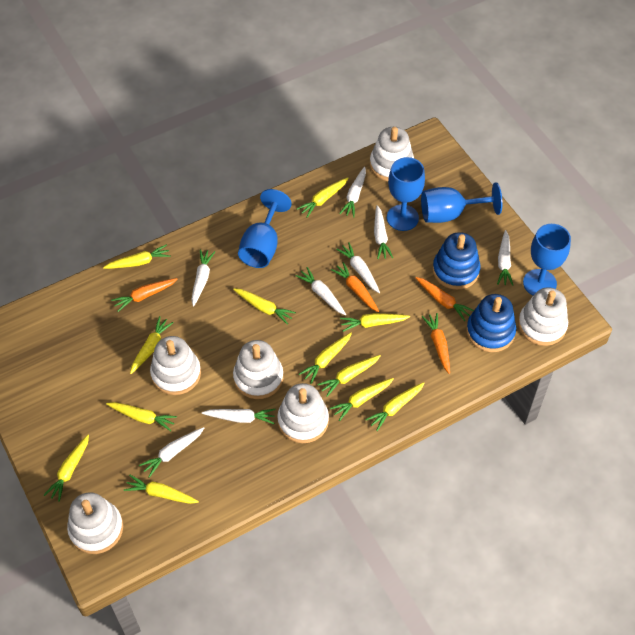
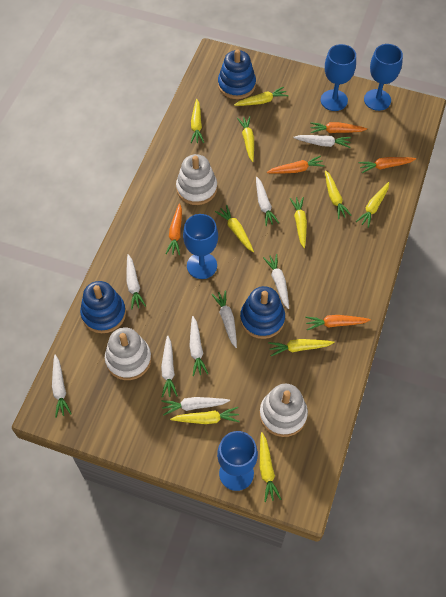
blue stacking toy: [432,232,481,290] [466,294,516,352] = 2 -> [80,281,126,333] [218,49,256,99] [240,286,285,339] = 3
orange carrot: [111,278,177,312] [331,262,379,312] [416,277,474,321] [422,313,450,374] = 4 -> [166,203,182,255] [267,156,325,174] [305,315,371,330] [310,122,367,133] [358,157,416,173] = 5
white carrot: [139,427,204,478] [191,249,215,306] [202,409,276,424] [295,267,346,315] [336,242,380,293] [339,167,366,217] [374,205,393,259] [497,230,513,286] = 8 -> [52,355,72,418] [126,254,146,310] [161,336,178,398] [162,397,230,416] [190,316,208,376] [211,290,237,348] [256,177,279,226] [263,254,289,309] [293,135,351,148] = 9
white stacking toy: [67,492,123,554] [150,336,201,395] [233,340,283,399] [277,383,329,443] [370,127,414,181] [518,287,568,346] = 6 -> [105,328,152,380] [176,154,217,205] [260,384,308,437] = 3
yellow carrot: [44,435,89,502] [103,244,171,269] [106,402,177,431] [124,475,199,504] [130,316,174,374] [233,288,296,325] [297,177,348,218] [299,333,352,384] [317,355,381,397] [330,378,394,421] [340,313,410,332] [365,382,424,431] = 12 -> [170,407,240,424] [191,99,204,143] [215,205,254,252] [234,87,288,106] [237,116,254,162] [260,432,281,502] [268,339,335,356] [290,197,307,248] [325,170,352,219] [356,182,389,228] = 10

